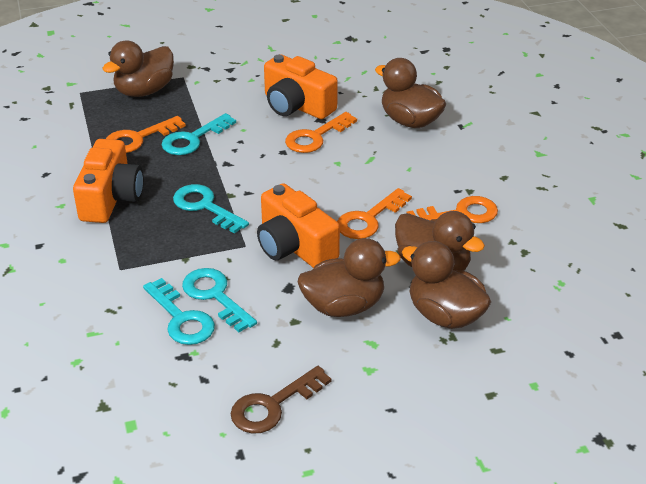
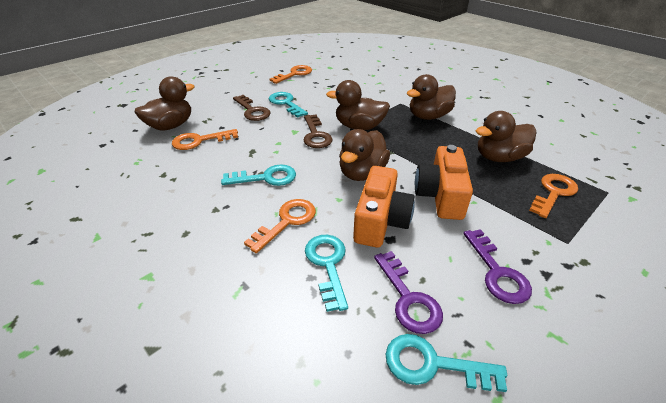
brown key: [231,366,331,434] = 1 -> [233,95,271,121] [303,114,332,148] = 2
orange camera: [73,139,144,223] [257,183,340,268] [264,54,338,119] = 3 -> [353,166,415,248] [415,145,473,220] = 2
purple key: none = 0 -> [374,251,443,334] [463,229,532,304] = 2

